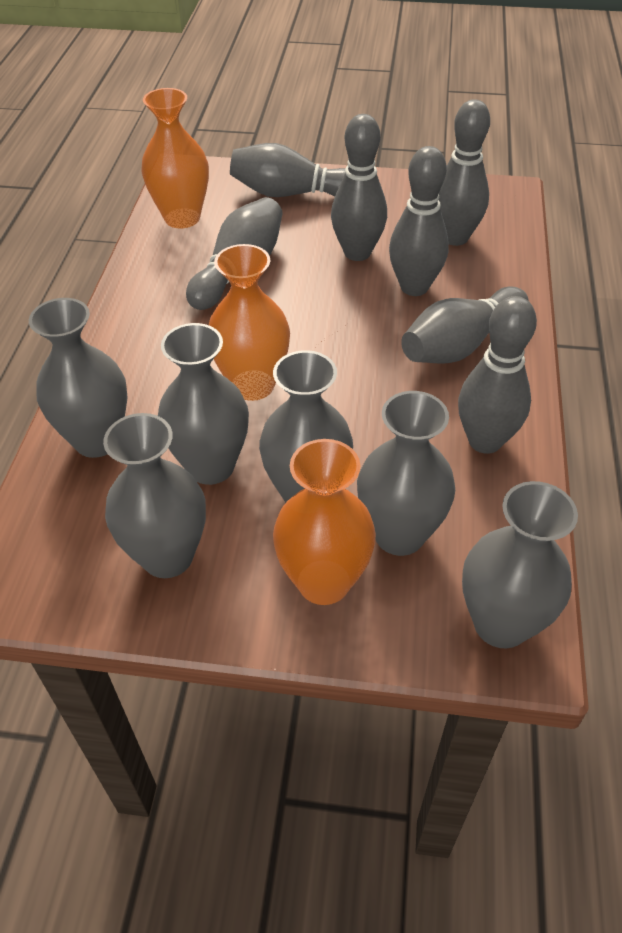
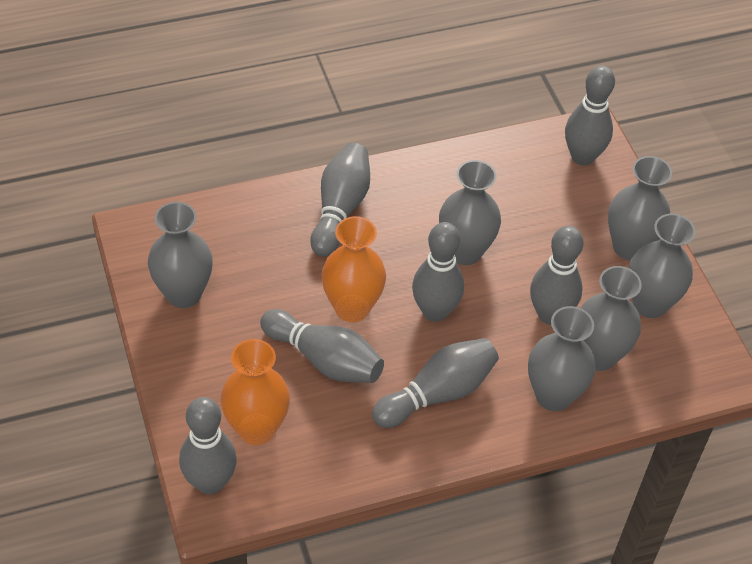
orange vase: [142,88,209,229] [209,244,290,401] [273,439,376,605] = 3 -> [221,339,290,445] [322,216,386,322] = 2

